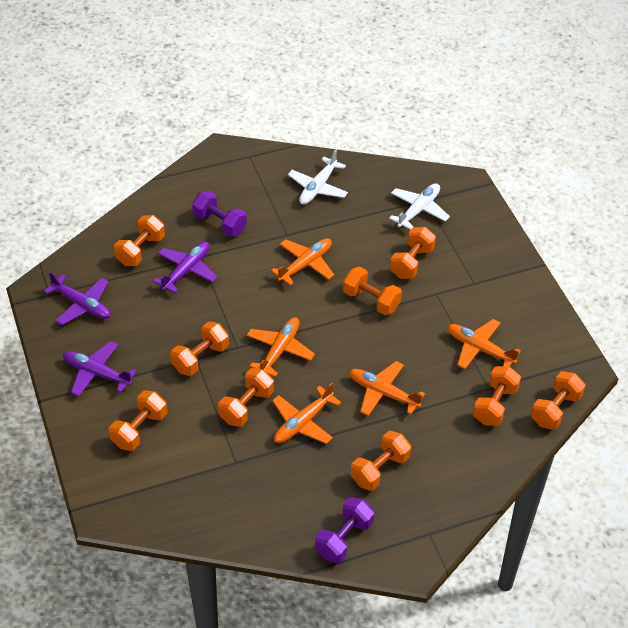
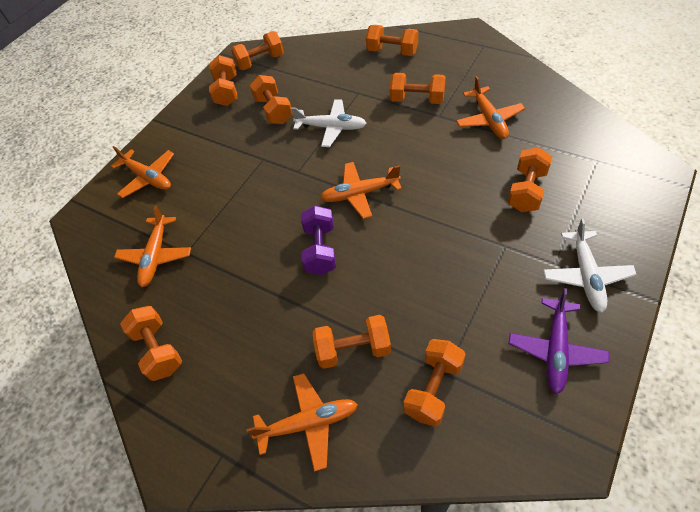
purple dumbbell: [192,191,247,237] [315,497,374,563] = 2 -> [301,206,336,275] = 1
purple plane: [44,271,110,325] [63,341,137,396] [153,241,217,293] = 3 -> [509,288,609,394] = 1

